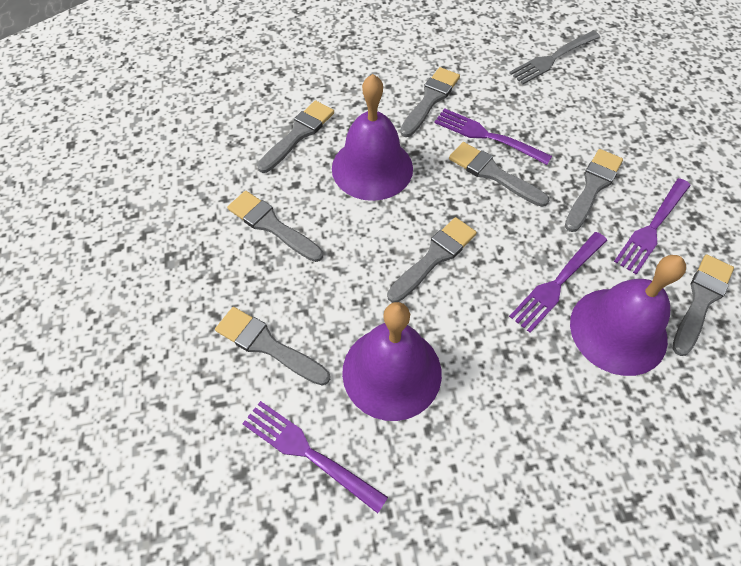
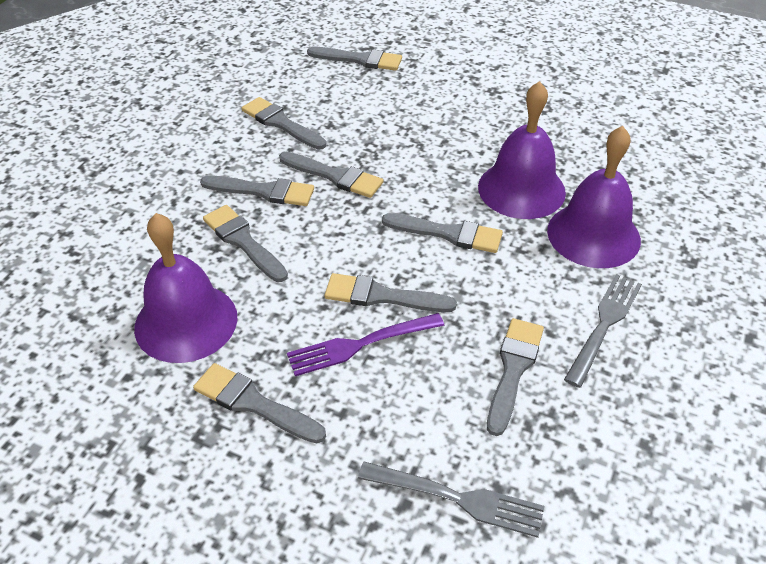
grey brush: [215,307,330,386] [227,191,323,262] [257,100,334,173] [387,217,477,303] [400,67,460,137] [449,142,550,207] [565,149,623,232] [672,254,734,356] = 8 -> [193,363,326,443] [200,175,314,206] [203,205,288,282] [242,97,326,150] [279,152,383,198] [307,47,402,71] [324,273,457,312] [382,213,503,253] [487,318,544,436] = 9
grey fork: [509,31,600,84] = 1 -> [358,462,544,538] [564,274,642,388] = 2
purple fork: [242,401,388,513] [434,108,552,165] [509,232,607,333] [614,178,691,275] = 4 -> [287,313,444,376] = 1

